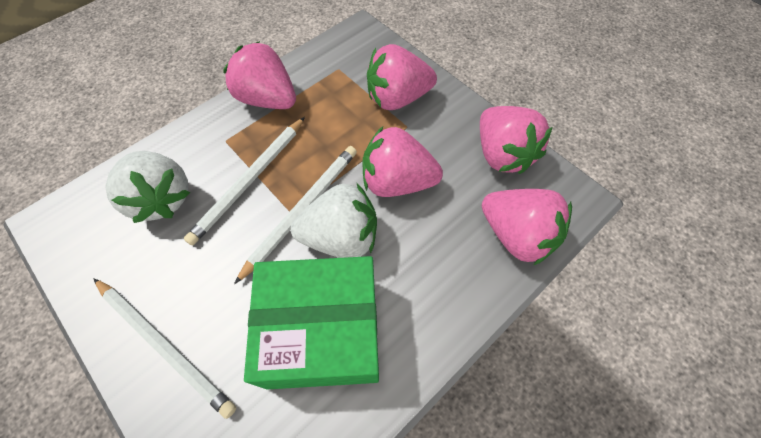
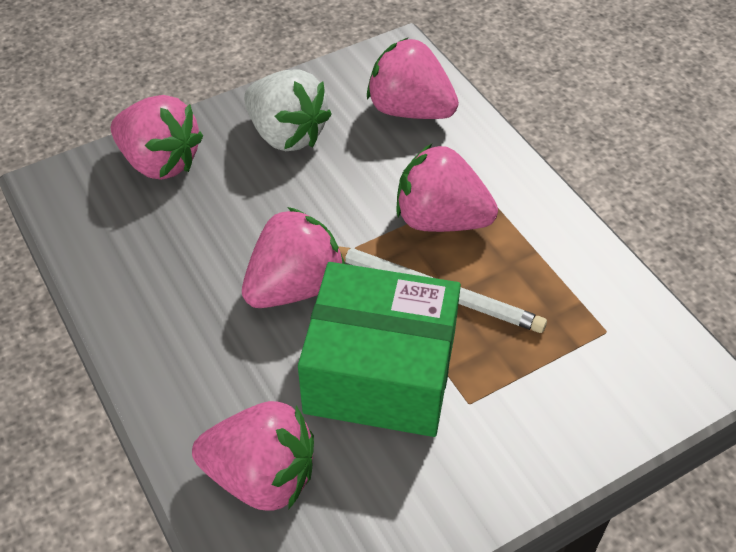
white pencil: [94,279,236,419] [184,117,305,245] [234,146,357,284] = 3 -> [338,246,547,333] = 1
white strawberry: [105,151,190,223] [291,184,377,258] = 2 -> [244,69,332,151] = 1

